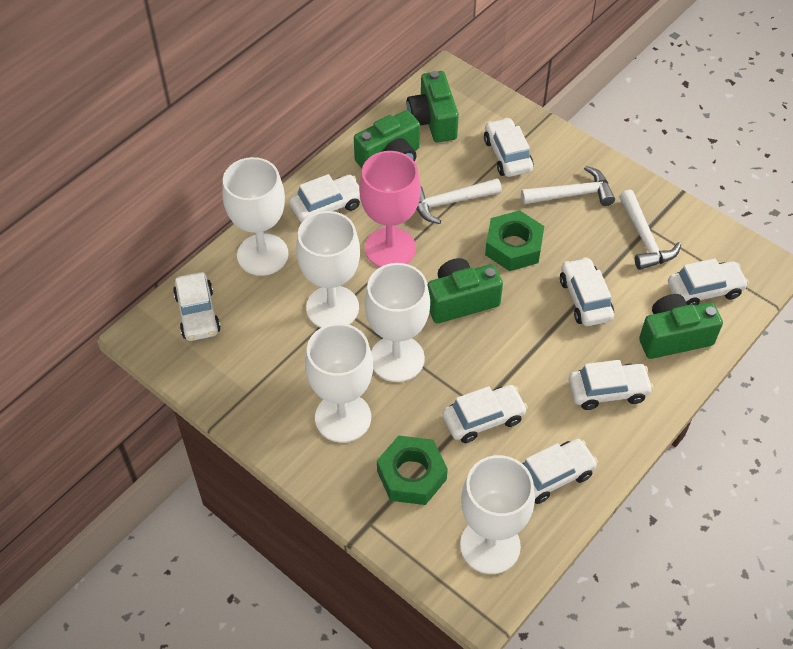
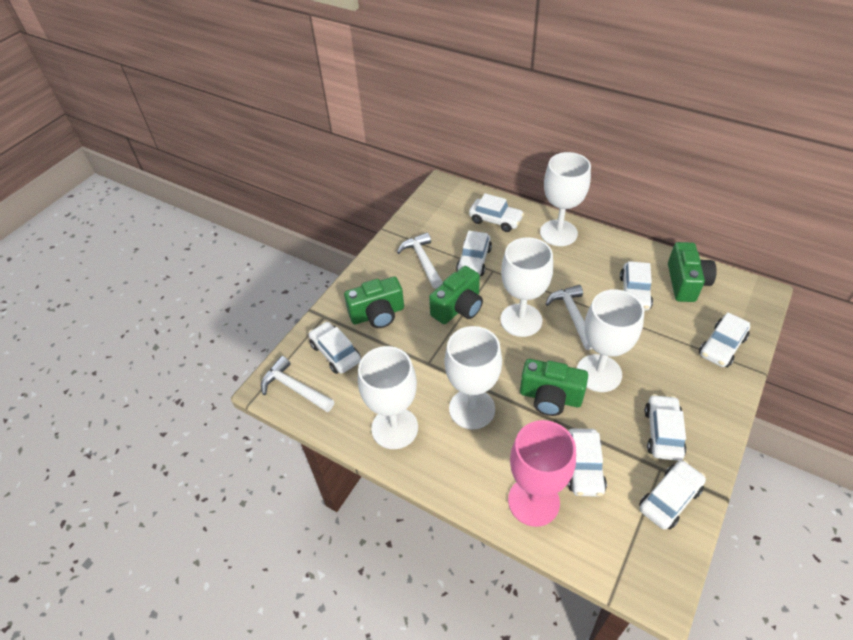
green nut: [377,435,448,505] [485,210,544,271] = 2 -> none = 0

